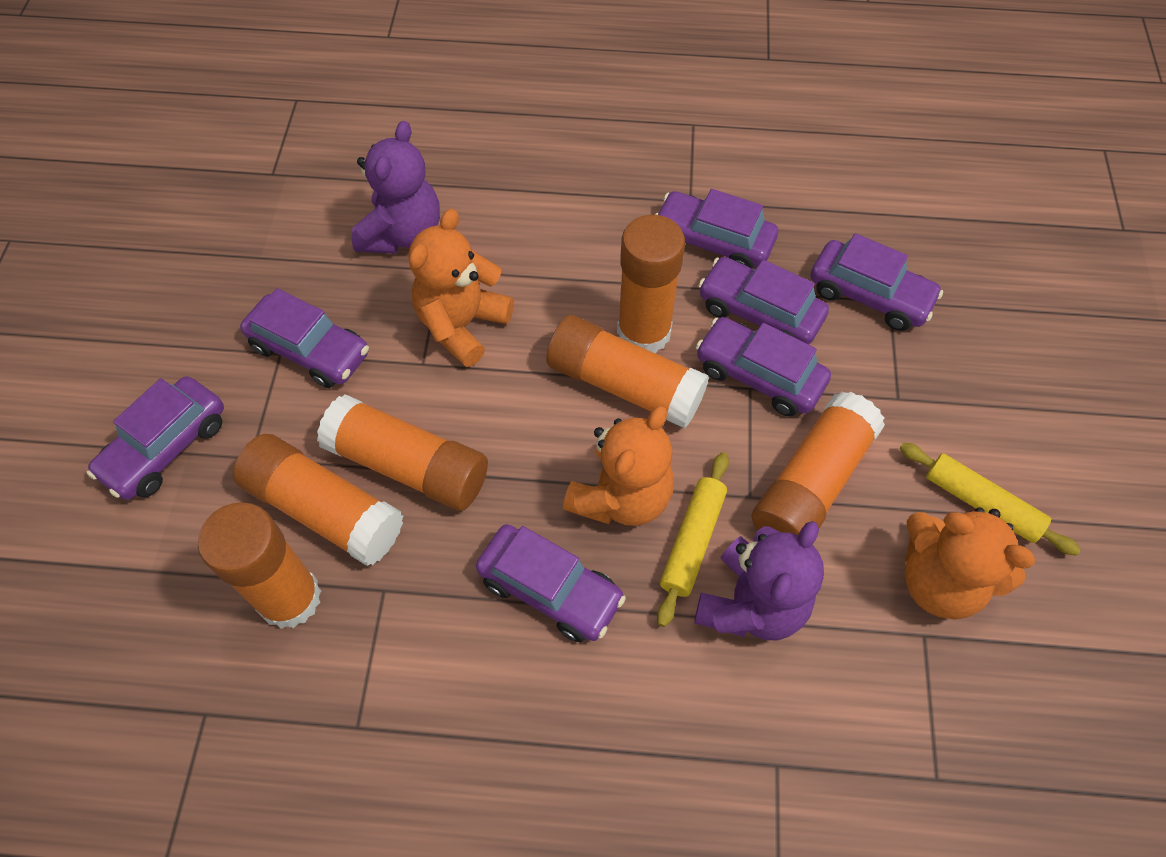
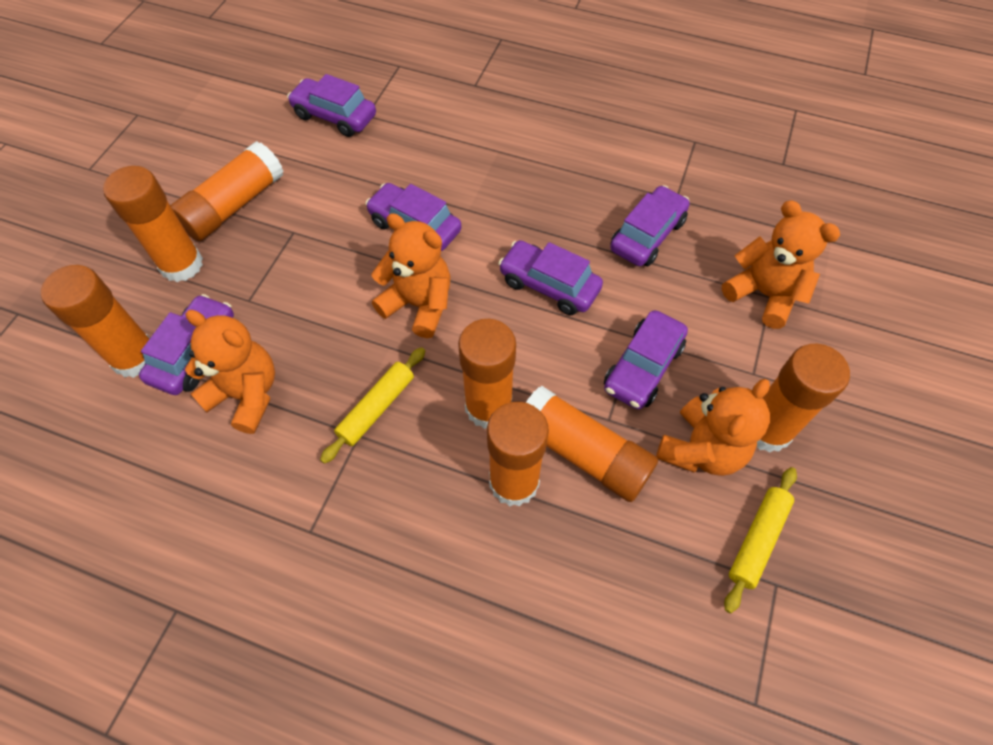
orange glue stick: [198,502,321,629] [233,434,404,566] [317,394,488,511] [546,315,709,428] [617,215,685,354] [752,391,885,535] = 6 -> [41,265,150,378] [103,166,203,282] [170,141,284,241] [458,319,516,429] [487,402,549,506] [526,386,658,502] [757,344,850,453] = 7
orange teddy bear: [409,209,514,367] [563,406,674,526] [905,507,1035,620] = 3 -> [185,310,275,434] [371,213,450,338] [656,379,770,476] [721,200,840,329] = 4
purple car: [87,376,224,500] [240,288,369,388] [476,524,626,642] [655,189,778,268] [696,317,831,416] [698,257,829,345] [810,233,943,331] = 7 -> [139,294,234,395] [287,74,376,137] [365,183,462,251] [498,240,603,315] [604,310,688,409] [610,185,690,266] = 6
purple teddy bear: [352,121,440,254] [694,521,824,640] = 2 -> none = 0

